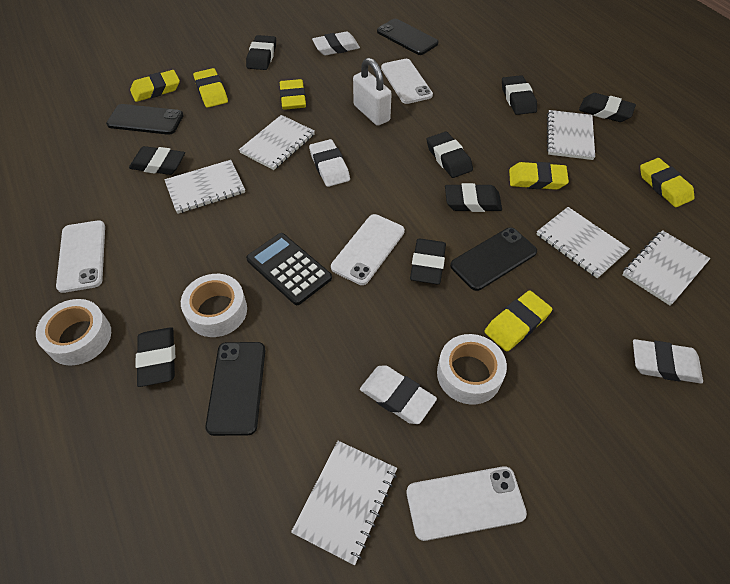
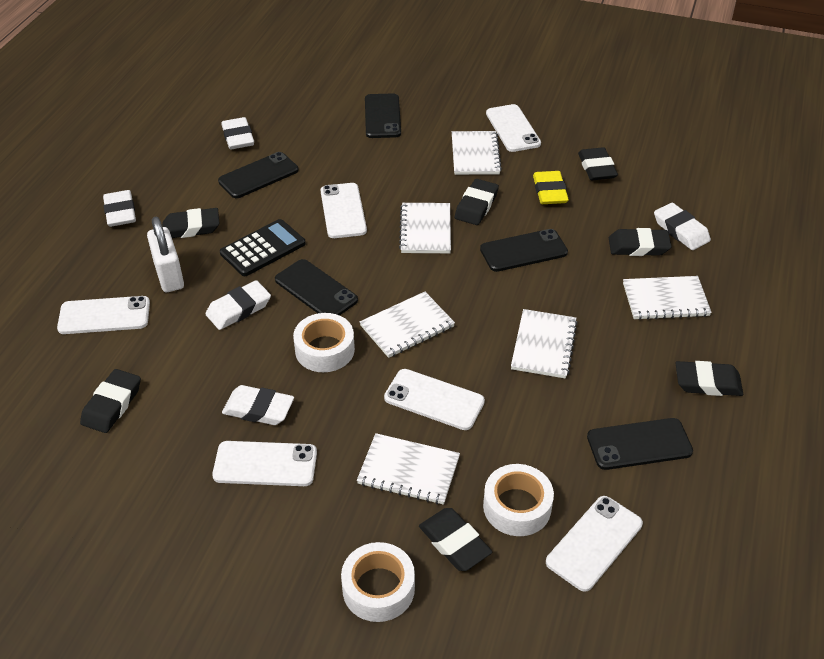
black eraser: [129,146,185,175] [135,327,175,387] [246,35,276,70] [410,238,446,284] [427,131,473,178] [445,183,502,212] [502,75,537,115] [579,93,636,122] = 8 -> [80,369,141,433] [162,208,219,238] [419,508,492,571] [455,179,499,225] [578,147,618,180] [609,228,672,256] [676,361,743,396] = 7
black phone: [106,104,184,135] [205,342,265,436] [377,19,439,55] [450,227,537,291] = 4 -> [218,152,299,198] [275,259,358,316] [365,93,401,138] [480,229,568,272] [587,418,693,470] = 5
white eraser: [309,139,350,187] [312,32,360,55] [360,365,437,424] [633,339,703,384] = 4 -> [103,190,136,227] [205,280,271,330] [222,117,254,149] [222,385,294,425] [654,203,711,250] = 5
white phone: [56,220,105,293] [331,214,405,285] [381,59,433,104] [407,466,527,541] = 4 -> [57,296,150,334] [212,441,317,486] [321,183,367,238] [384,369,485,430] [486,104,541,152] [546,496,643,592] = 6
yellow eraser: [130,70,180,102] [193,68,228,108] [280,79,306,110] [485,290,552,352] [509,162,569,190] [640,158,694,207] = 6 -> [533,171,569,204] = 1

